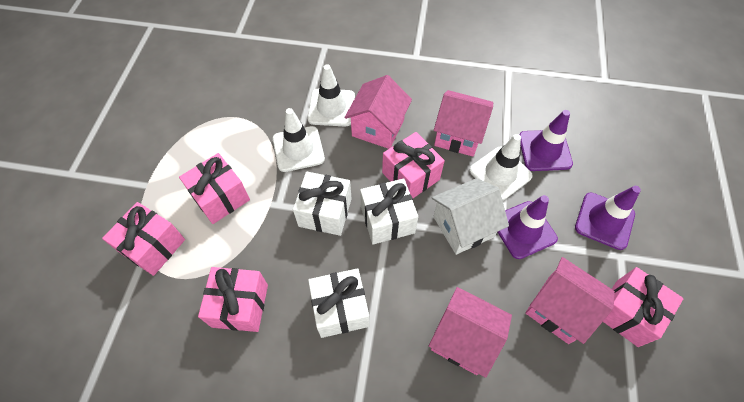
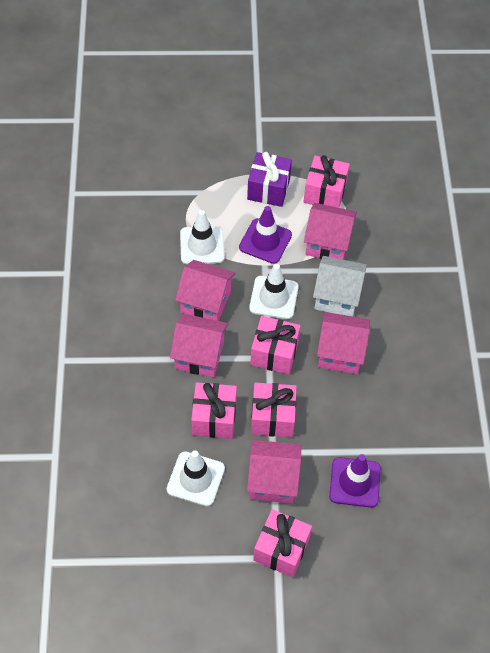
pink house: [344,75,412,149] [429,287,512,378] [434,90,493,157] [525,257,615,344] = 4 -> [170,314,228,377] [175,260,236,321] [247,440,301,503] [304,203,357,260] [317,312,370,374] = 5
purple gift: none = 0 -> [247,152,292,207] = 1
purple traffic cone: [497,195,558,259] [519,110,573,171] [575,186,641,250] = 3 -> [239,206,292,264] [329,454,381,508] = 2
white gift: [293,172,352,236] [308,268,369,338] [360,178,418,244] = 3 -> none = 0

